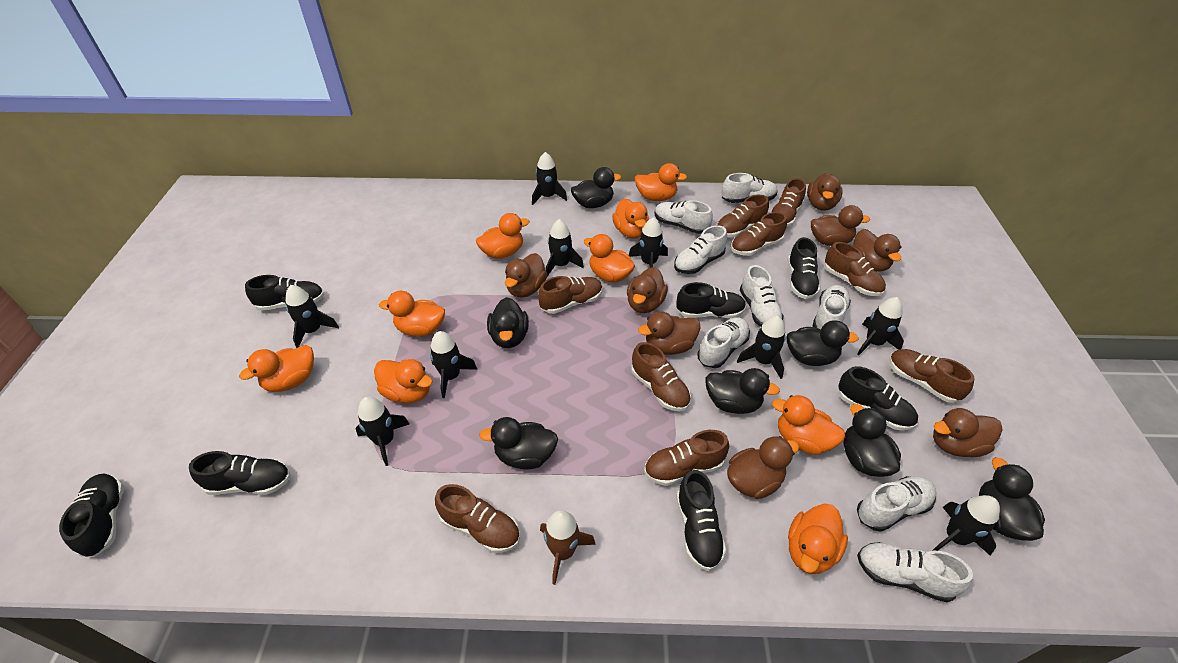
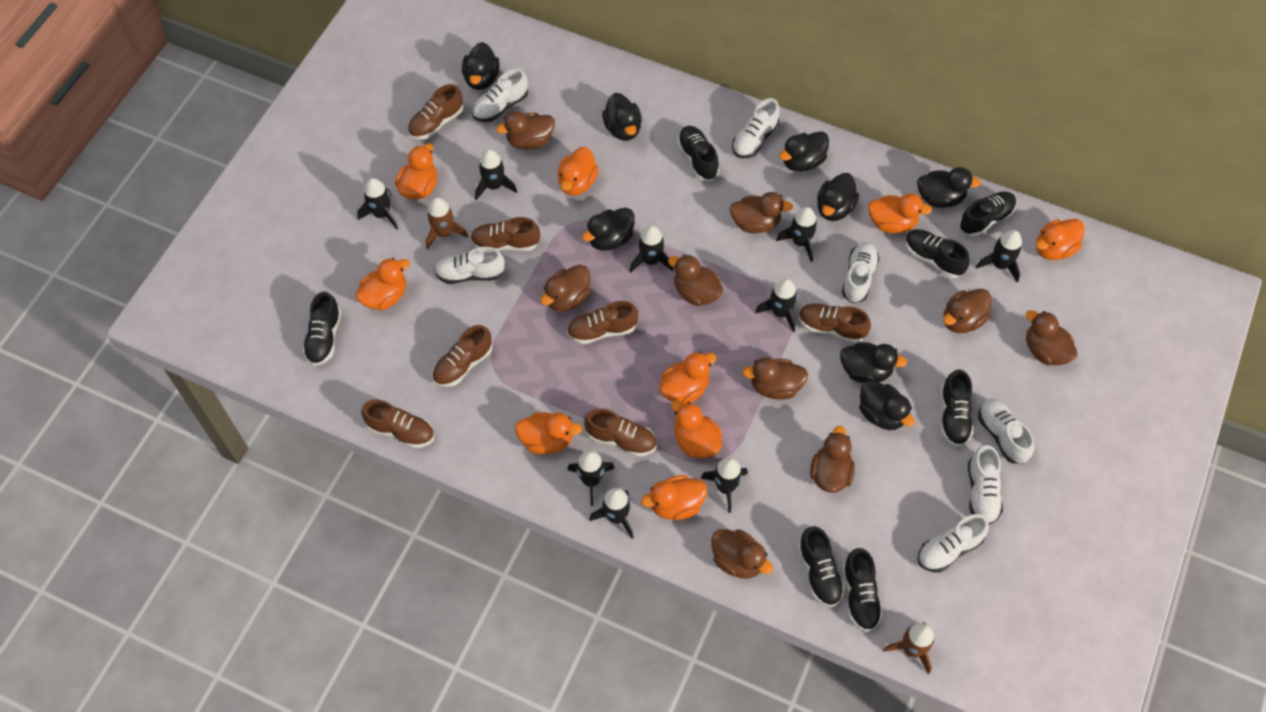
black duck: [479,417,558,470] [487,297,529,348] [571,167,621,208] [706,368,780,414] [787,321,859,366] [843,404,901,477] [979,457,1045,541] = 7 -> [462,42,500,90] [582,208,635,251] [602,93,642,141] [779,131,829,172] [817,173,859,221] [840,342,907,383] [859,380,915,430] [917,167,981,208] = 8
brown duck: [505,253,547,298] [627,267,668,313] [638,311,701,355] [727,436,799,499] [807,173,843,211] [811,205,870,246] [852,229,902,272] [933,408,1002,457] = 8 -> [496,111,555,150] [540,265,591,312] [668,255,723,306] [711,529,773,579] [730,192,793,233] [742,357,808,400] [810,426,855,493] [943,289,991,333] [1026,310,1078,365] = 9
brown rocket: [540,510,596,585] = 1 -> [426,197,468,250] [883,622,935,674] = 2
brown shoe: [435,484,520,553] [538,276,603,314] [631,342,691,411] [644,430,729,486] [716,195,769,237] [731,212,787,256] [770,178,806,227] [824,242,886,296] [889,349,975,403] = 9 -> [361,400,434,448] [408,84,463,140] [432,325,492,387] [470,217,540,251] [567,301,638,344] [584,408,657,457] [799,304,871,343] = 7
white shoe: [654,200,713,234] [674,225,727,274] [698,317,750,368] [721,173,778,203] [740,265,784,327] [813,285,851,330] [857,476,936,532] [857,542,973,602] = 8 -> [434,247,505,284] [472,69,528,122] [732,98,780,158] [842,242,879,303] [918,514,989,572] [968,445,1003,524] [978,398,1034,464] = 7

